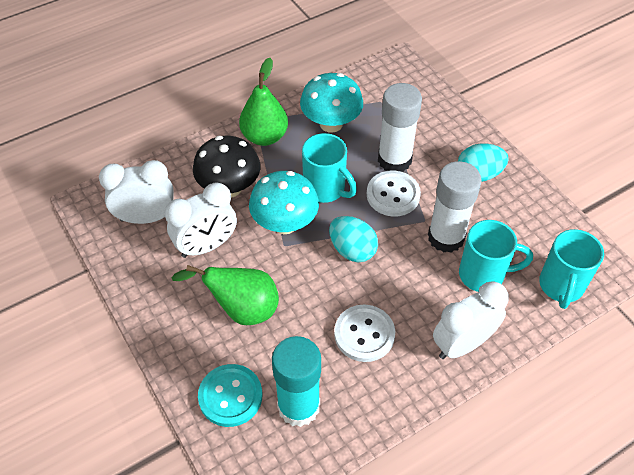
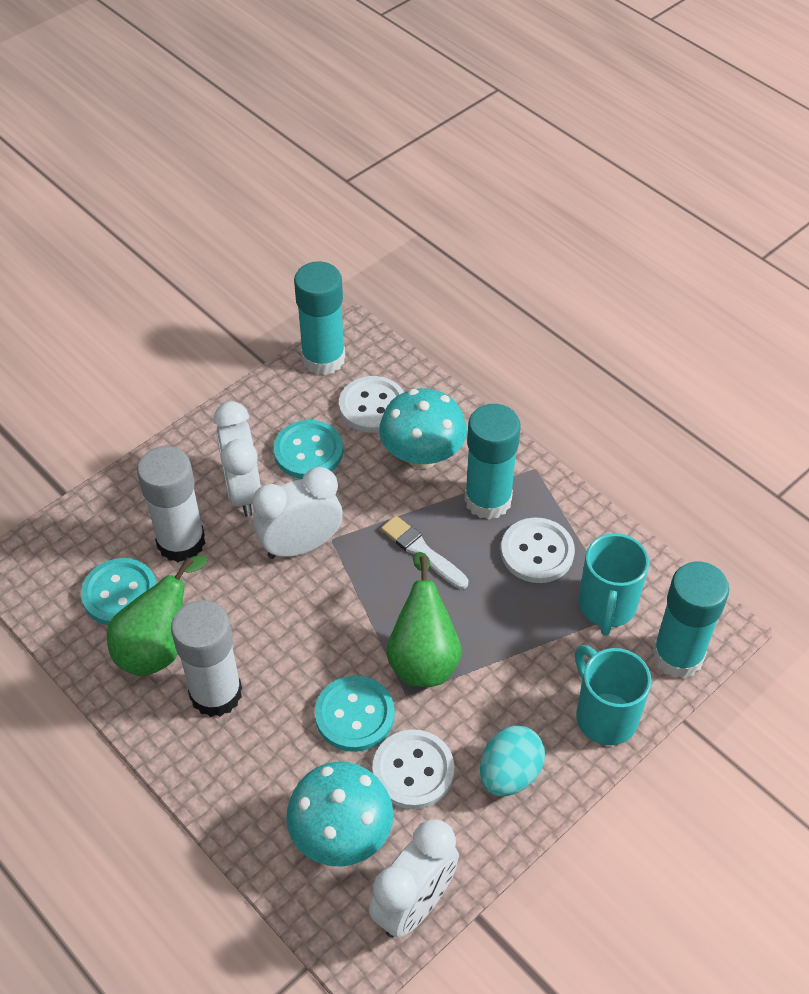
black mushroom: [193,136,260,198] = 1 -> none = 0
turquoise button: [198,364,262,427] = 1 -> [81,558,157,625] [273,420,343,479] [315,676,395,752] = 3
turquoise egg: [329,216,378,262] [458,143,509,182] = 2 -> [480,726,545,796] = 1
turquoise glue stick: [272,336,321,427] = 1 -> [294,261,345,375] [464,404,521,519] [652,562,729,678] = 3
turquoise mug: [302,133,357,203] [459,220,533,292] [539,229,604,309] = 3 -> [575,645,652,745] [579,533,649,636] = 2
white brush: none = 0 -> [381,516,468,589] = 1
white button: [334,305,395,362] [367,171,421,216] = 2 -> [339,376,404,433] [373,729,454,809] [501,518,575,583] = 3

